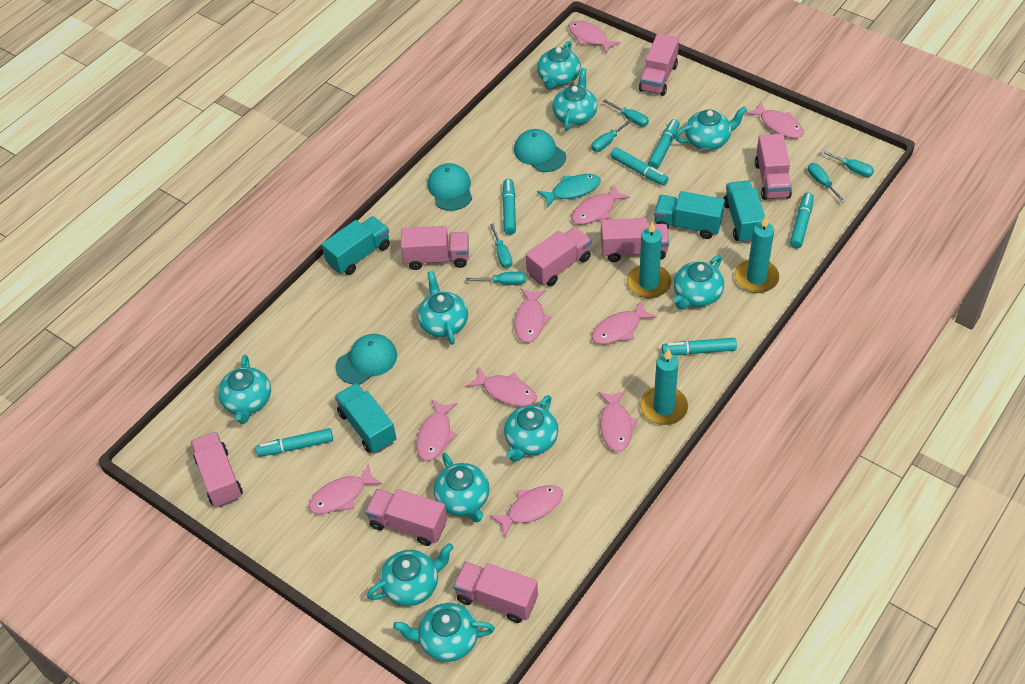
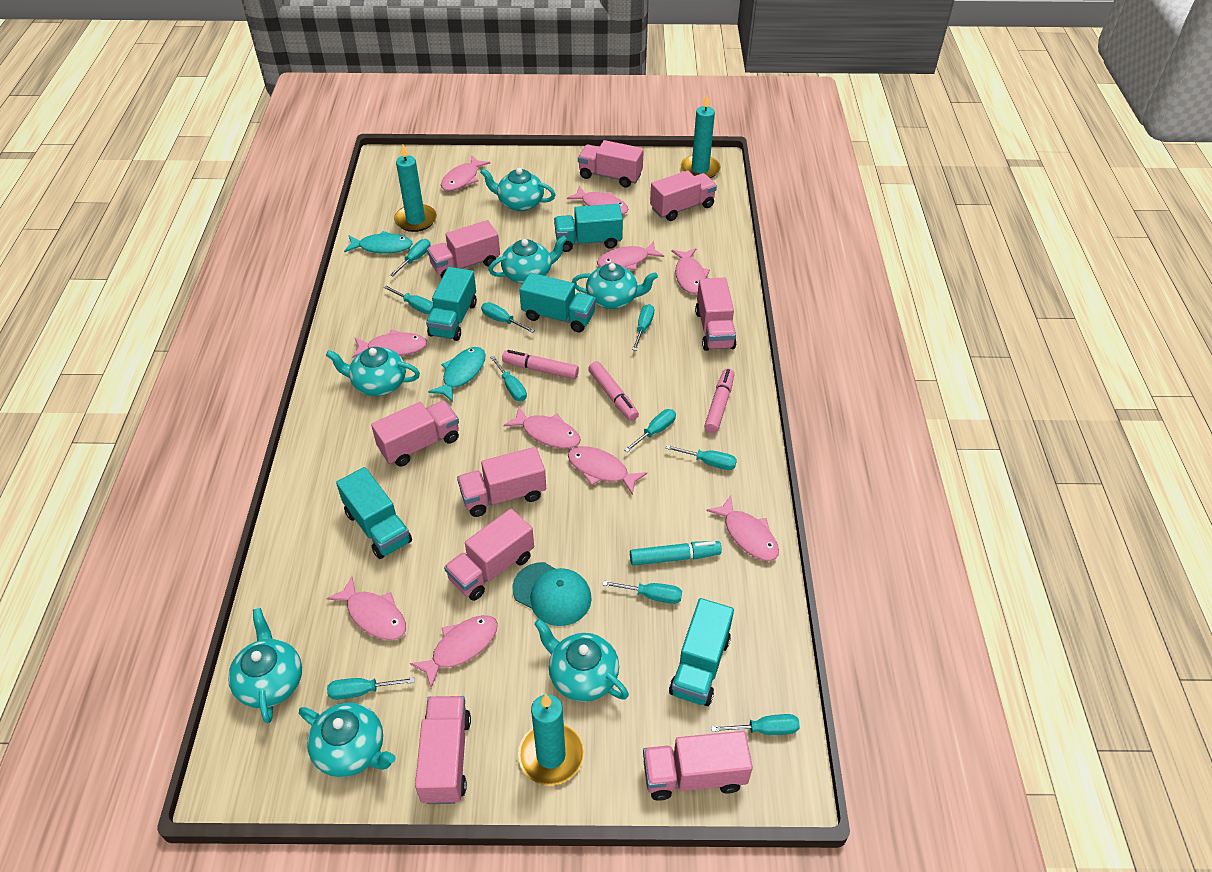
pink marker: none = 0 -> [502,350,579,379] [588,361,639,421] [704,368,734,433] = 3
pink truck: [191,432,243,507] [365,489,447,546] [401,226,469,270] [453,562,538,623] [526,227,592,286] [601,218,669,262] [639,34,679,96] [755,134,792,200] = 8 -> [371,400,459,467] [415,696,471,804] [427,220,500,278] [444,509,534,601] [457,447,546,517] [578,140,644,187] [643,731,753,801] [650,171,717,221] [695,278,737,351] = 9
turquoise cap: [336,334,397,384] [428,163,472,211] [514,129,566,172] = 3 -> [512,562,592,626] = 1
turquoise fish: [537,174,601,208] = 1 -> [344,231,413,254] [428,347,486,402] = 2
turquoise marker: [255,428,333,457] [502,179,516,235] [610,147,668,186] [648,119,680,169] [662,338,737,355] [790,192,814,249] = 6 -> [630,541,722,566] = 1
turquoise screwdriver: [466,272,526,285] [490,224,512,268] [591,119,632,152] [603,99,649,127] [808,163,845,203] [820,150,874,177] = 6 -> [327,677,415,700] [384,286,434,314] [390,239,430,277] [481,302,535,333] [490,356,527,401] [602,581,682,604] [624,409,676,452] [632,304,654,351] [666,445,737,470] [711,714,800,735] = 10
turquoise teapot: [218,355,271,424] [367,543,454,606] [393,603,495,662] [418,271,468,345] [434,453,490,522] [504,395,558,462] [537,41,581,90] [552,68,597,131] [673,255,724,309] [675,107,747,150] = 10 -> [228,608,302,724] [299,702,396,777] [326,347,420,396] [480,168,556,211] [489,236,567,284] [534,619,629,702] [572,263,658,309] = 7
turquoise truck: [322,216,390,275] [335,383,397,453] [654,191,725,239] [724,181,765,243] = 4 -> [336,467,412,559] [426,267,477,341] [520,273,596,332] [554,204,623,252] [669,598,734,706] = 5

